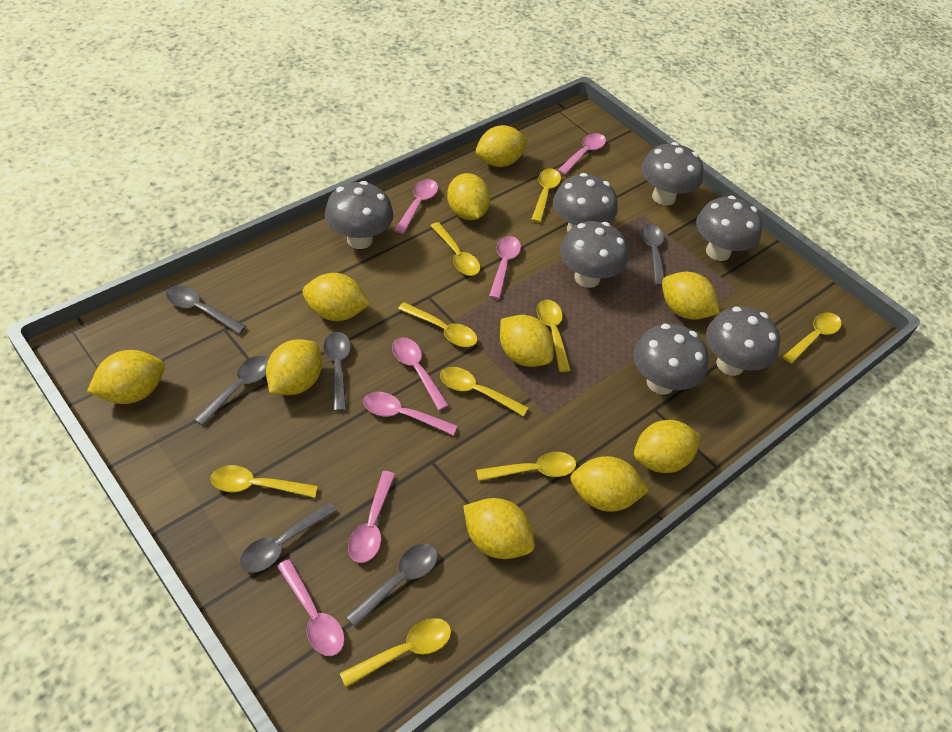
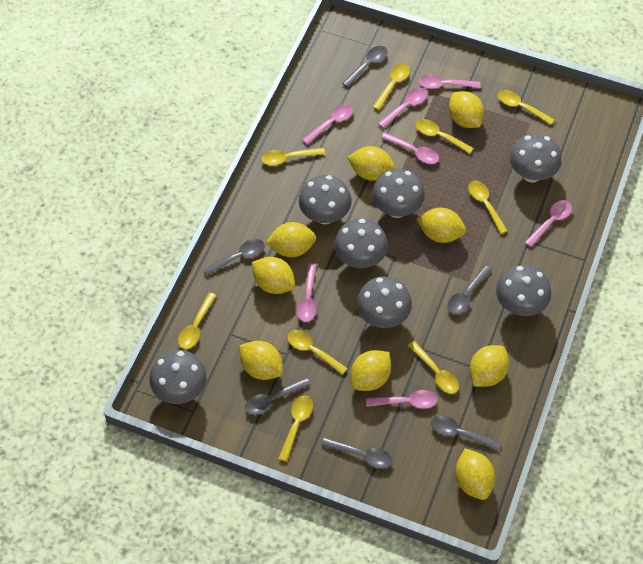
yellow lemon: [87,350,165,404] [266,339,322,395] [302,273,370,321] [447,173,490,220] [463,498,535,559] [476,125,528,167] [500,315,554,367] [570,456,649,512] [634,420,701,473] [662,272,720,320] = 10 -> [239,341,283,380] [252,257,295,294] [266,222,316,257] [347,146,395,181] [351,350,391,391] [417,208,466,243] [449,91,484,128] [455,448,495,500] [469,345,509,387] = 9

